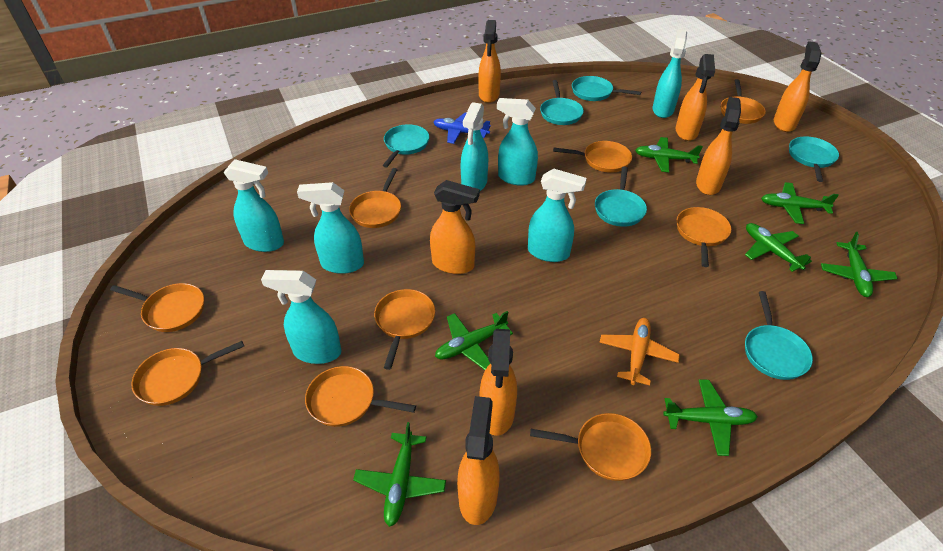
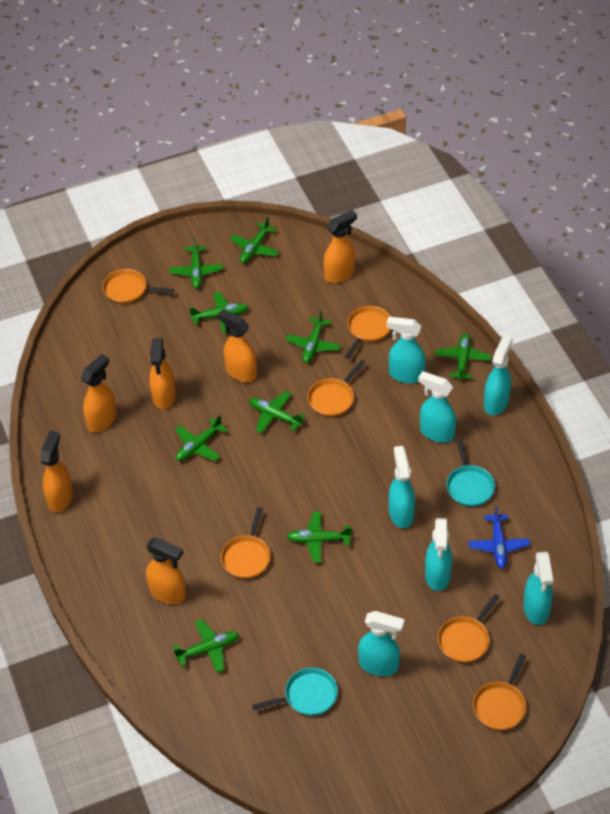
green plane: [353,422,446,527] [435,311,513,370] [635,137,703,172] [663,379,758,456] [745,223,812,272] [761,182,839,224] [821,232,898,297] = 7 -> [169,237,223,289] [173,619,239,673] [175,415,228,461] [189,292,248,333] [230,216,279,263] [249,391,306,433] [285,310,341,363] [286,511,352,563] [435,333,491,380] = 9
orange pan: [110,283,204,332] [131,341,244,406] [305,366,416,427] [349,168,401,228] [374,289,435,370] [530,413,651,481] [553,141,632,173] [676,207,731,267] [721,79,766,124] = 9 -> [103,269,174,304] [221,507,270,579] [308,360,365,417] [345,306,391,359] [438,594,500,663] [473,654,526,730] = 6
orange plane: [599,318,680,386] = 1 -> none = 0
orange spray bottle: [430,180,480,274] [457,396,500,525] [478,20,501,103] [480,329,517,436] [676,54,715,141] [696,97,741,195] [774,41,822,132] = 7 -> [40,431,73,513] [80,354,117,432] [146,537,186,604] [149,338,176,409] [217,309,257,382] [323,210,357,283] = 6
turquoise pan: [383,124,429,167] [540,80,584,125] [572,76,641,101] [595,166,647,227] [745,291,813,380] [789,136,839,182] = 6 -> [252,668,338,716] [447,438,495,507] = 2

